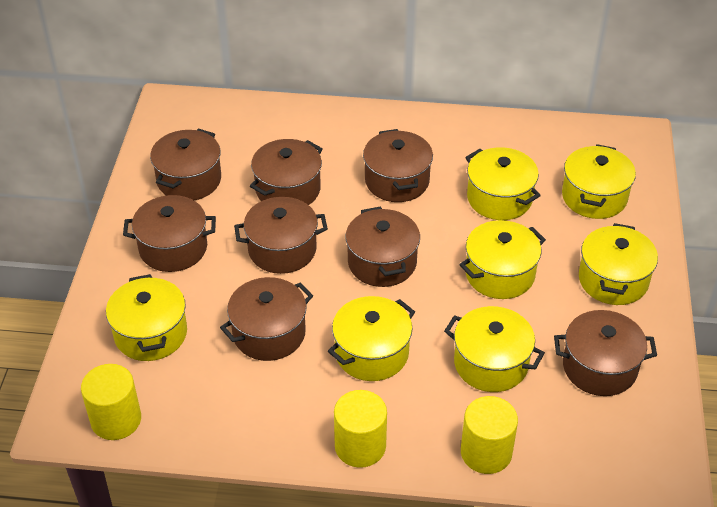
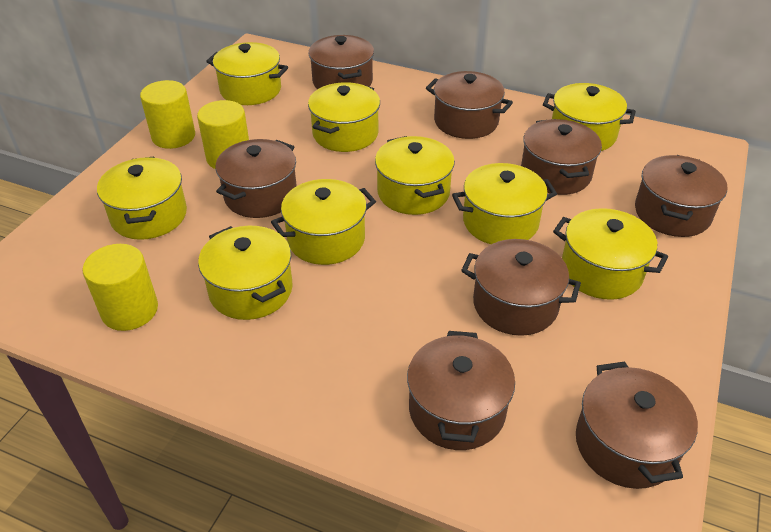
yellow pot: [106,274,187,361] [328,296,415,381] [444,306,545,392] [459,220,546,299] [465,147,541,220] [562,144,636,219] [579,223,658,305] = 7 -> [97,156,187,240] [198,226,293,320] [206,42,288,105] [271,179,376,265] [308,82,380,152] [375,136,455,215] [452,163,557,244] [543,83,636,151] [553,208,668,300] = 9

